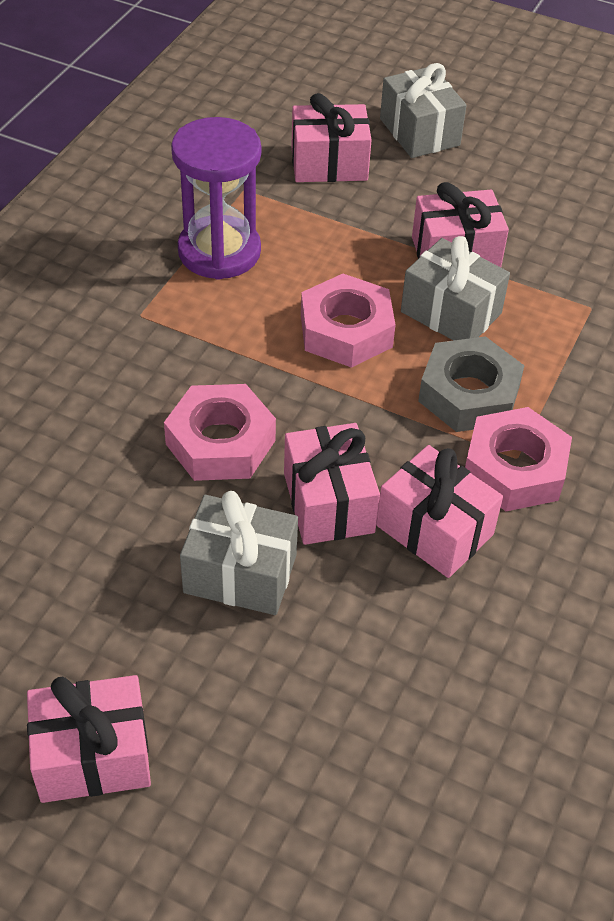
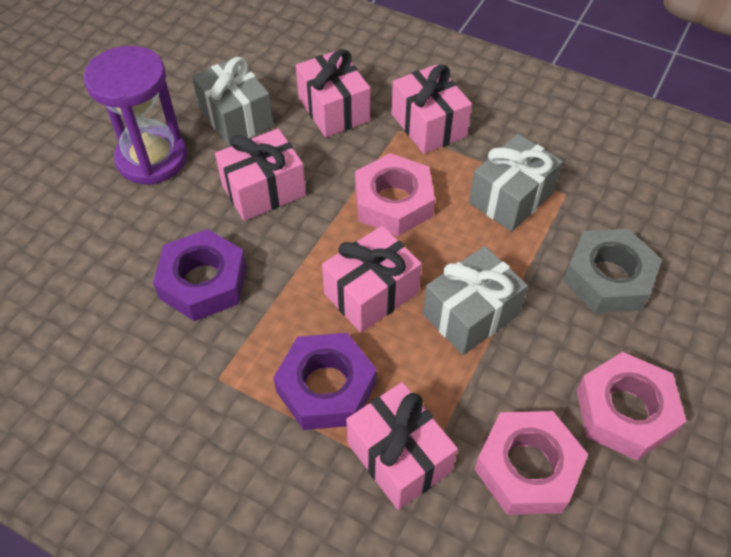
purple nut: none = 0 -> [153,229,247,321] [273,333,377,430] = 2

